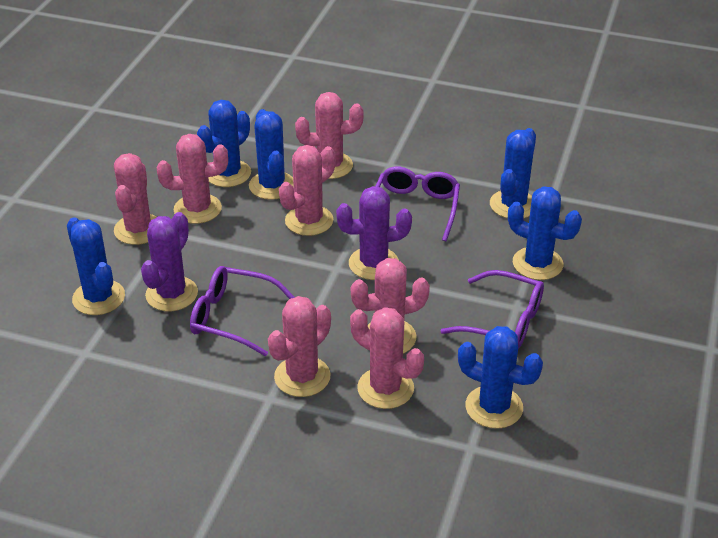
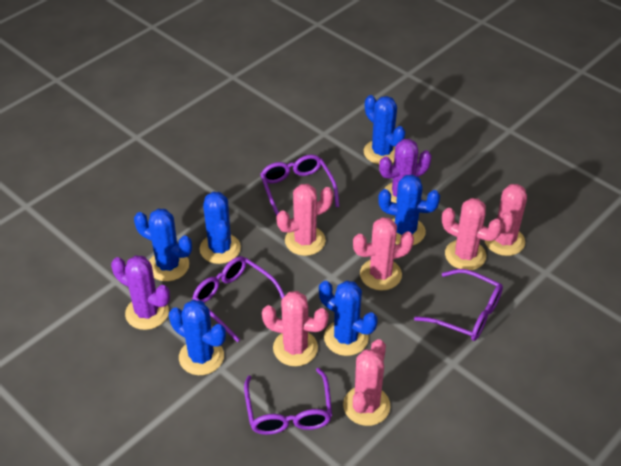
pink cactus: [114,153,156,245] [157,134,228,224] [268,296,331,397] [279,145,336,236] [295,92,364,179] [350,307,424,409] [351,258,430,354] = 7 -> [262,291,329,366] [276,184,333,256] [343,339,391,426] [353,217,414,290] [442,198,502,270] [484,184,527,256] = 6
purple glasses: [190,266,295,356] [375,167,460,241] [440,270,544,349] = 3 -> [192,256,285,342] [244,368,332,435] [260,154,339,216] [414,269,503,341] = 4

